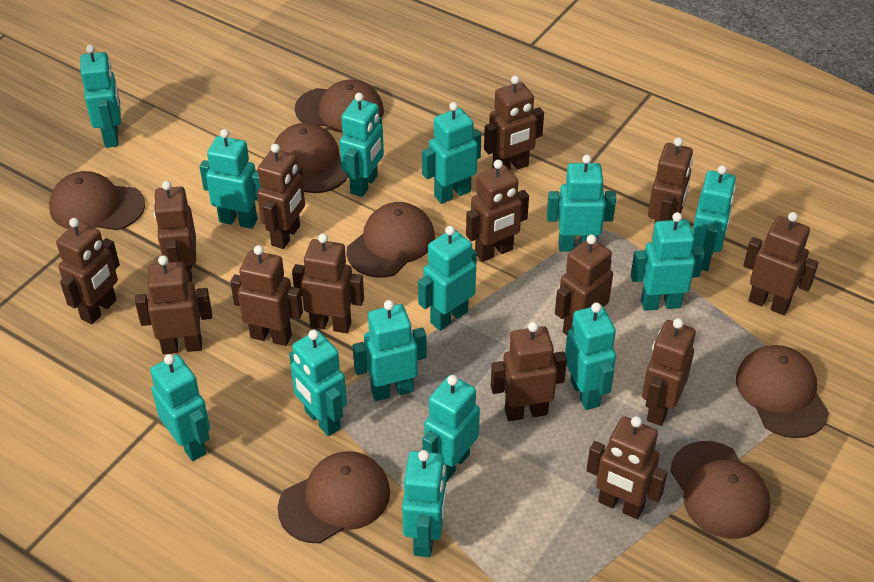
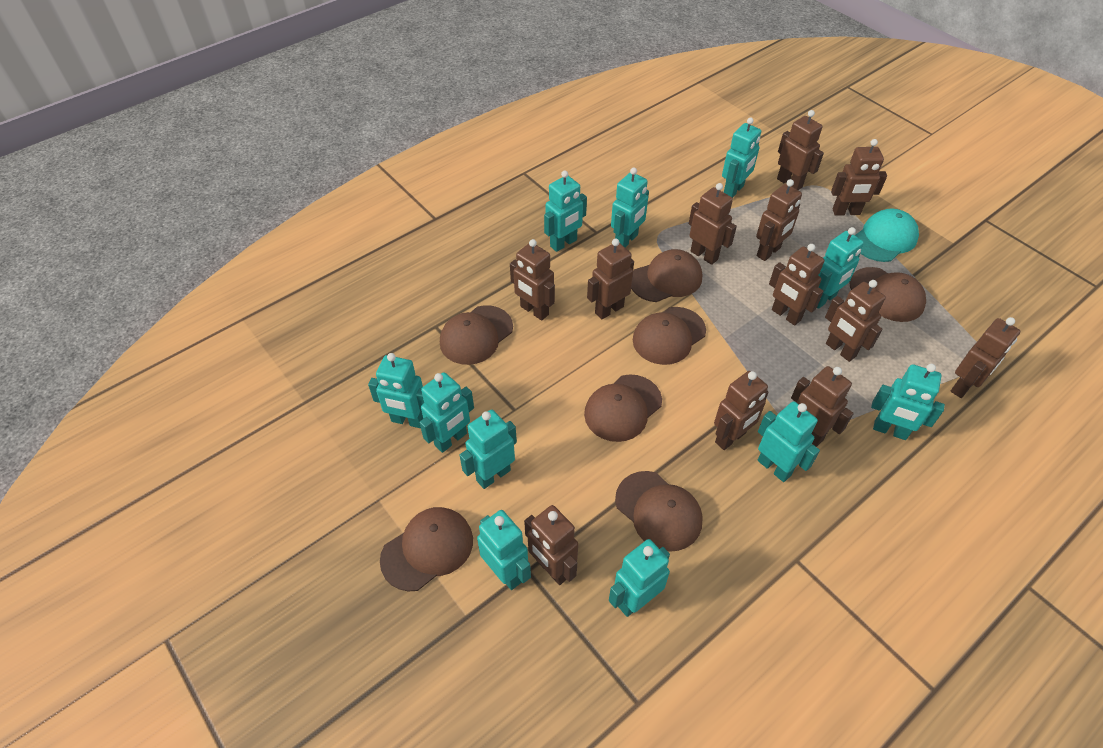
brown robot: [56,218,120,324] [135,255,212,354] [154,181,196,282] [230,245,303,346] [257,144,305,249] [292,233,364,333] [466,160,529,262] [484,75,544,170] [491,322,567,421] [555,235,613,335] [586,416,667,519] [642,318,696,426] [648,137,693,237] [743,212,819,315] = 14 -> [510,239,555,321] [524,505,578,585] [587,239,634,319] [689,183,737,265] [714,371,769,450] [756,179,802,261] [769,244,824,326] [777,110,824,190] [791,366,854,447] [825,280,886,362] [831,139,887,216] [950,317,1020,398] = 12
turquoise cap: none = 0 -> [855,209,919,262] = 1
turquoise robot: [80,45,121,148] [150,354,210,461] [200,129,261,229] [289,330,347,436] [340,93,384,197] [353,300,427,401] [402,450,447,557] [418,226,477,331] [422,102,481,204] [422,375,480,482] [547,155,616,252] [565,302,616,410] [631,212,705,311] [692,165,736,271] = 14 -> [368,353,425,428] [419,372,474,453] [460,410,517,489] [477,510,531,590] [544,171,587,252] [609,539,670,617] [611,168,649,247] [722,117,761,198] [758,401,820,482] [817,227,864,309] [871,364,945,440] = 11

